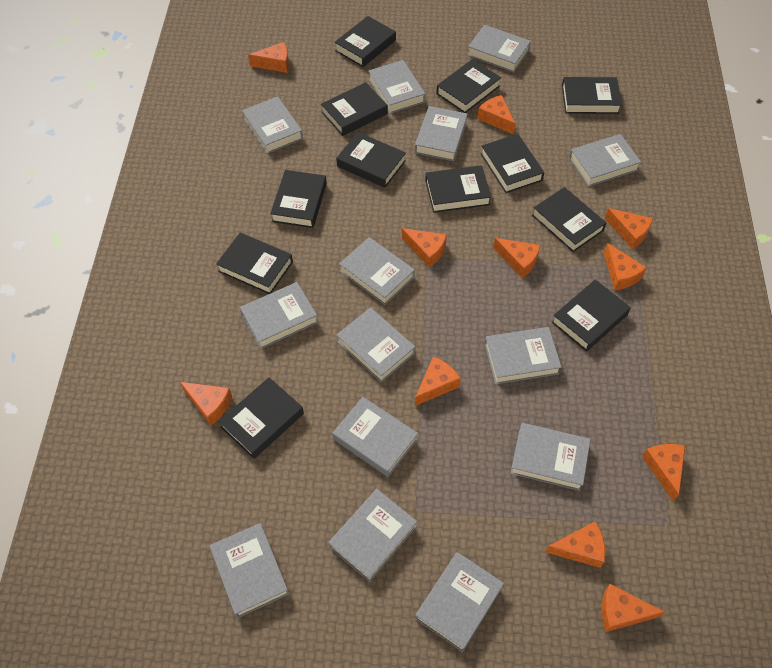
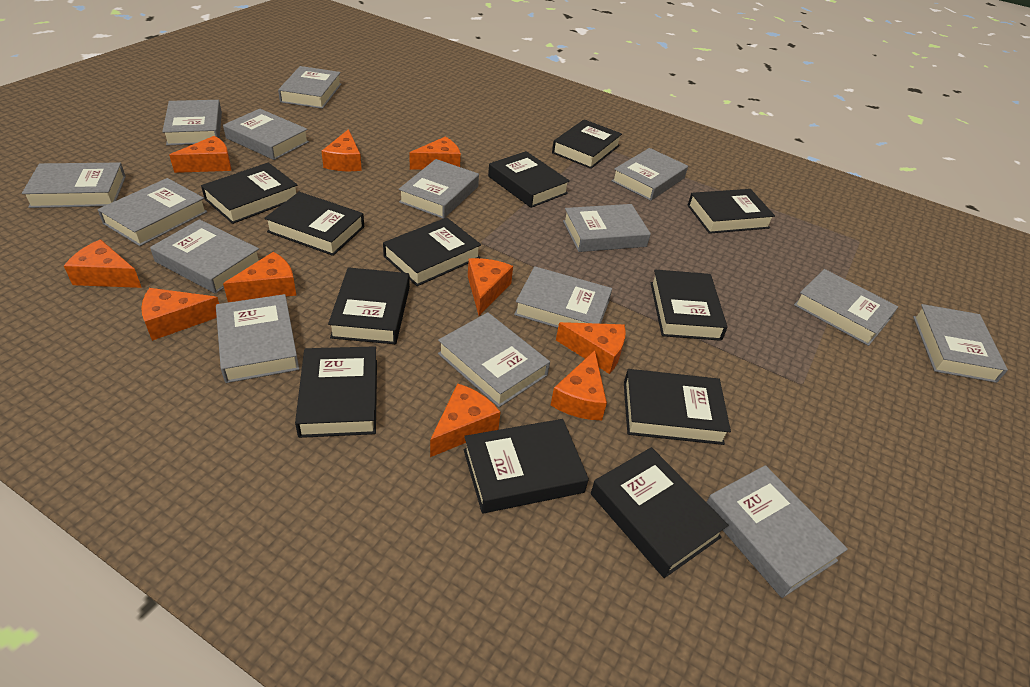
grey book: [210,523,289,618] [240,282,318,349] [242,96,303,154] [328,489,417,582] [332,397,418,477] [336,307,415,383] [339,237,415,305] [368,60,425,114] [415,106,468,161] [415,552,504,652] [467,25,531,72] [485,327,562,384] [510,423,590,491] [569,134,641,187] = 14 -> [22,163,126,208] [97,178,208,246] [150,219,259,294] [162,100,222,145] [216,294,299,383] [223,109,309,160] [278,66,341,109] [399,159,479,219] [438,312,550,407] [514,266,612,328] [563,204,651,252] [612,148,688,201] [706,465,848,598] [794,269,898,346] [913,304,1008,383] = 15
orange cheese: [180,382,232,425] [248,42,289,73] [402,228,447,268] [415,356,461,406] [477,95,515,135] [493,238,541,278] [545,521,605,568] [602,584,665,632] [604,243,647,290] [605,208,653,249] [642,444,685,501] = 11 -> [64,239,142,288] [141,288,219,341] [169,136,231,173] [223,252,296,302] [321,129,362,171] [409,137,461,170] [430,383,500,457] [468,258,513,316] [551,350,607,420] [556,322,626,374] = 10

